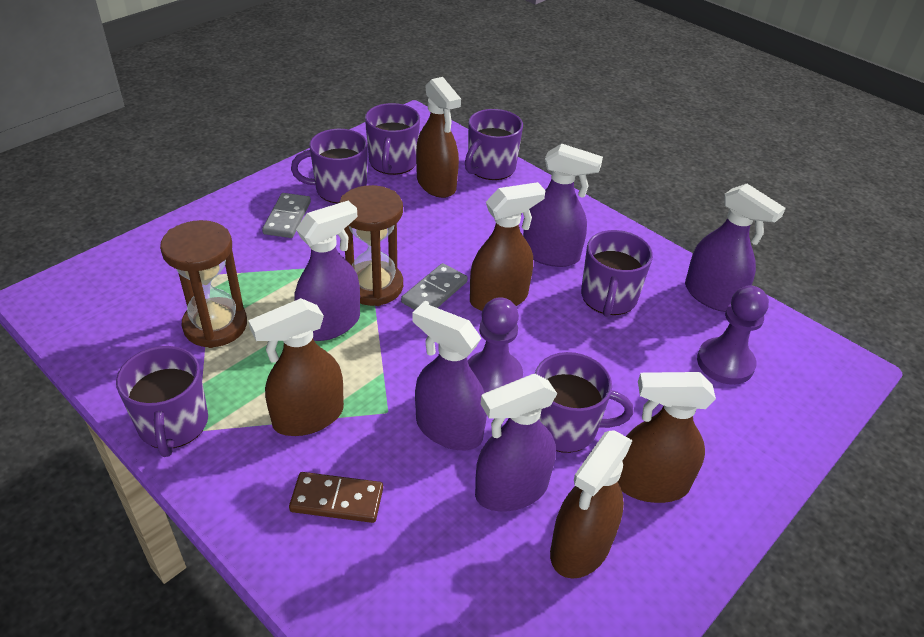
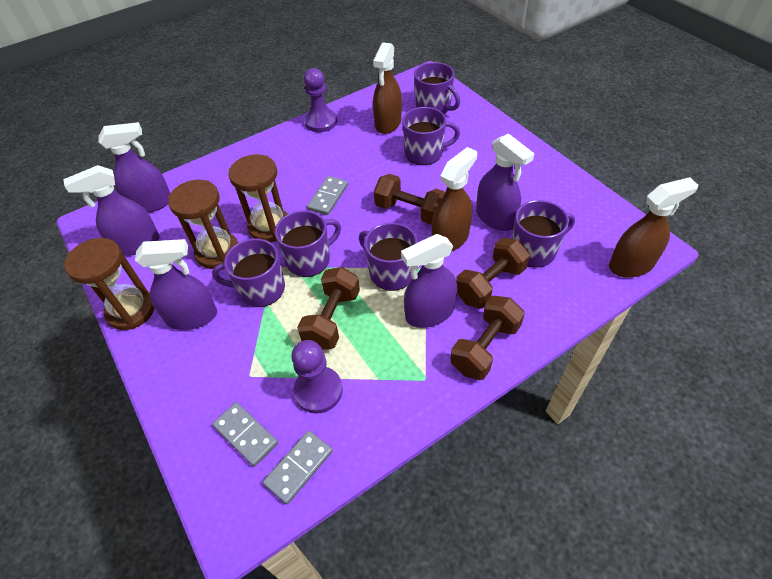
brown domino: [289,472,383,523] = 1 -> none = 0
brown dumbbell: none = 0 -> [297,267,360,350] [374,174,446,225] [450,296,525,380] [456,238,530,309] = 4
brown hourglass: [160,220,247,348] [339,185,403,306] = 2 -> [64,238,154,330] [168,180,238,269] [228,154,287,242] = 3
brown spray bottle: [248,298,344,436] [416,77,461,198] [470,182,546,311] [550,430,633,579] [617,372,716,503] = 5 -> [373,43,402,134] [432,147,477,252] [609,177,698,278] = 3
grey domino: [262,193,311,238] [401,263,468,310] = 2 -> [212,402,278,466] [263,431,333,504] [307,176,348,215] = 3

